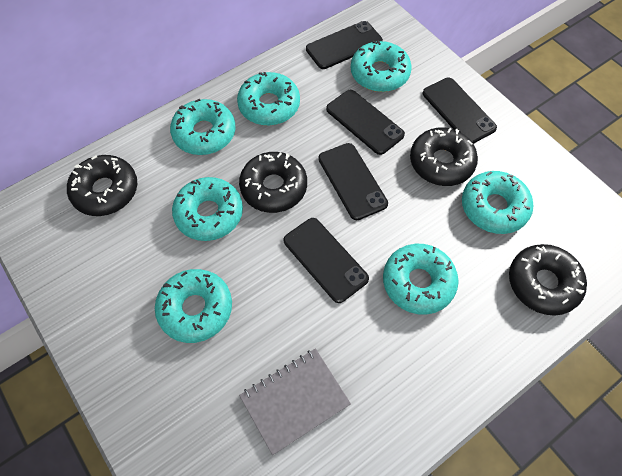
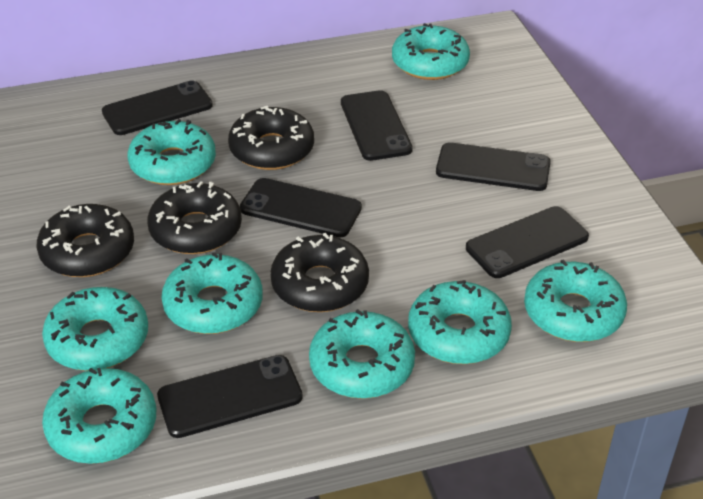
black phone: [283,218,369,303] [306,21,383,69] [318,143,388,220] [326,90,405,155] [423,78,497,144] = 5 -> [102,80,213,135] [157,355,303,438] [240,178,362,237] [341,90,413,161] [436,142,551,191] [466,206,589,278] = 6
grey notebook: [239,348,351,455] = 1 -> none = 0
turquoise donut: [155,269,232,343] [170,99,236,155] [172,177,243,241] [237,72,300,126] [351,40,412,92] [383,244,459,315] [462,171,533,234] = 7 -> [42,287,148,371] [42,368,156,464] [128,119,216,185] [161,252,263,334] [309,309,415,399] [392,23,470,80] [408,280,512,364] [524,259,627,342] = 8

